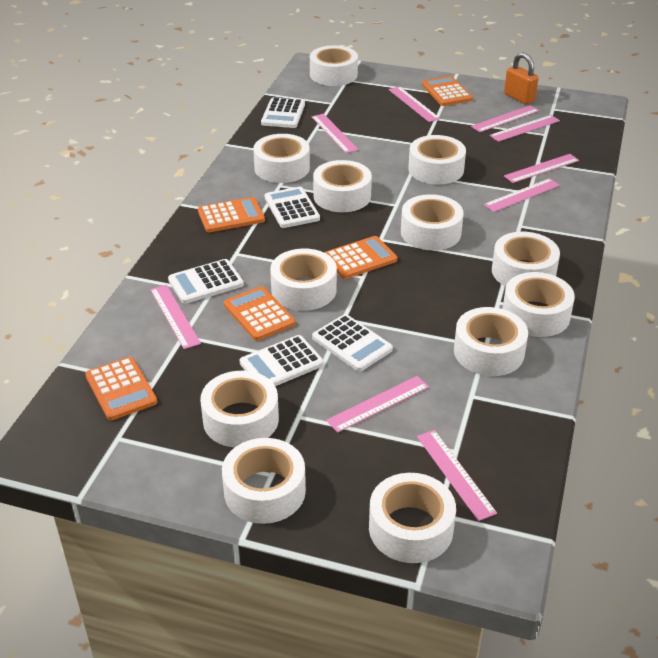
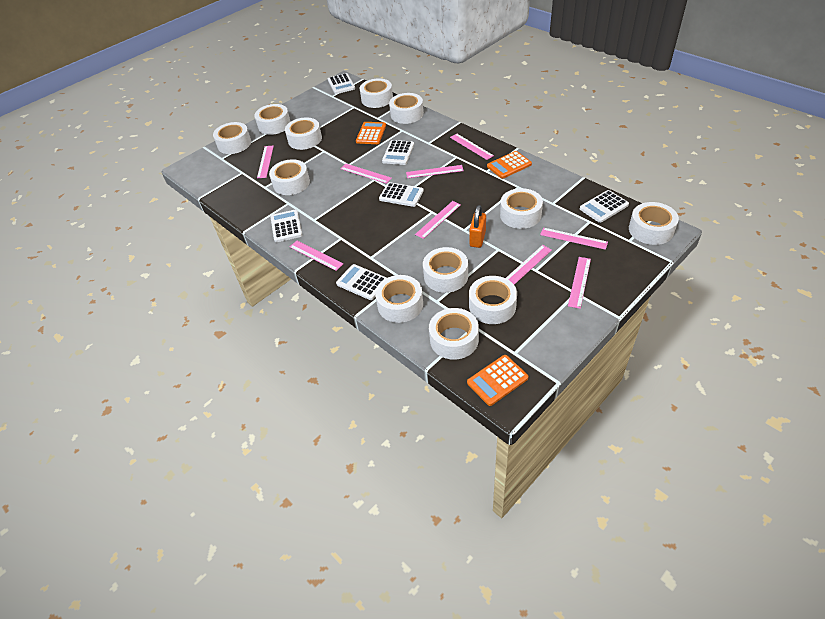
orange calculator: [85,357,157,420] [198,197,265,232] [224,286,295,341] [324,236,397,279] [422,76,473,106] = 5 -> [356,122,386,144] [467,355,529,406] [487,151,532,179] = 3
white calculator: [168,259,244,304] [240,335,324,386] [261,97,305,128] [265,187,320,228] [312,314,393,372] = 5 -> [270,210,302,242] [328,73,355,94] [336,264,387,300] [379,182,424,207] [382,140,414,165] [580,190,629,223] = 6

